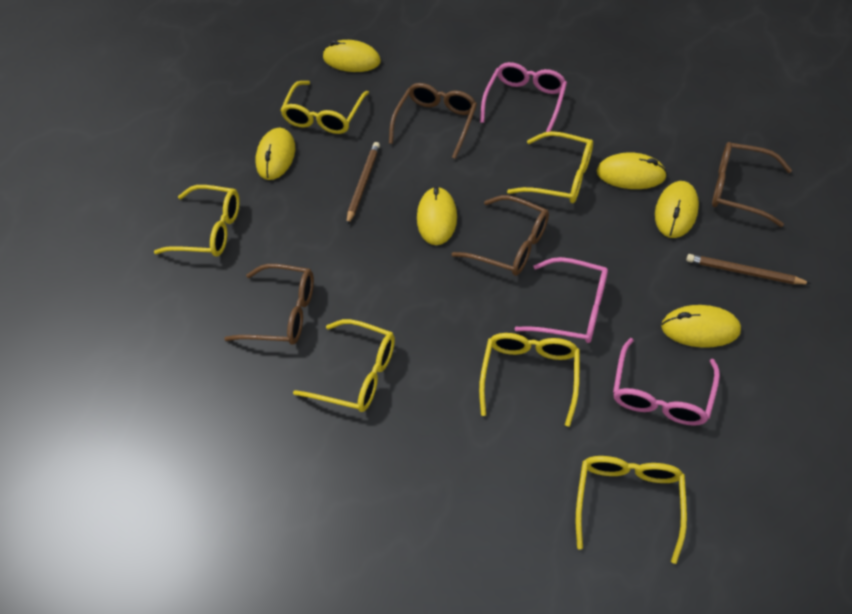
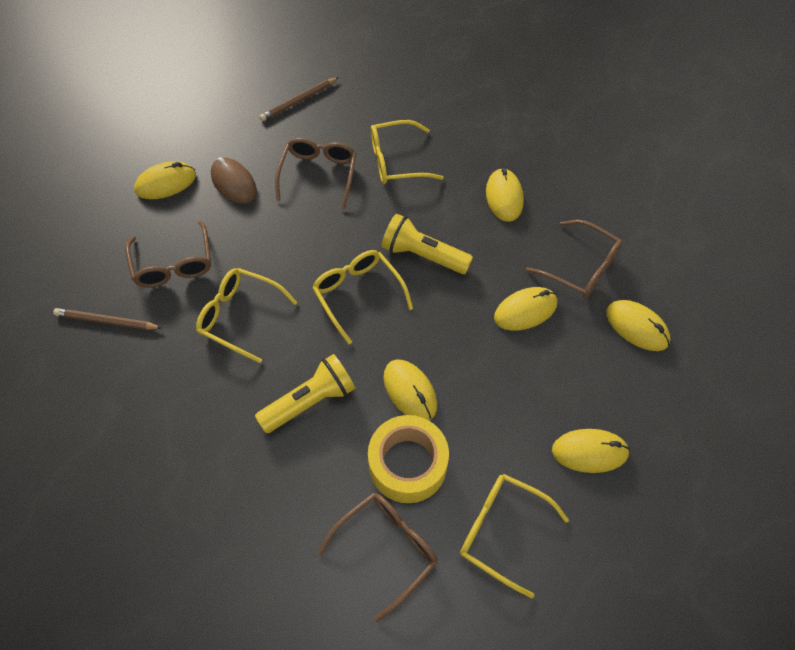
brown mouse: none = 0 -> [211,157,257,204] = 1
pink glasses: [480,62,567,137] [514,257,608,343] [613,338,720,426] = 3 -> none = 0
yellow flashlight: none = 0 -> [255,354,355,433] [382,213,473,274] = 2
yellow glasses: [154,185,240,257] [280,81,369,134] [293,319,395,412] [479,333,580,427] [507,131,593,203] [576,456,687,564] = 6 -> [196,268,298,363] [312,250,413,344] [371,120,444,184] [460,474,569,599] = 4
yellow tape: none = 0 -> [368,415,449,503] = 1

